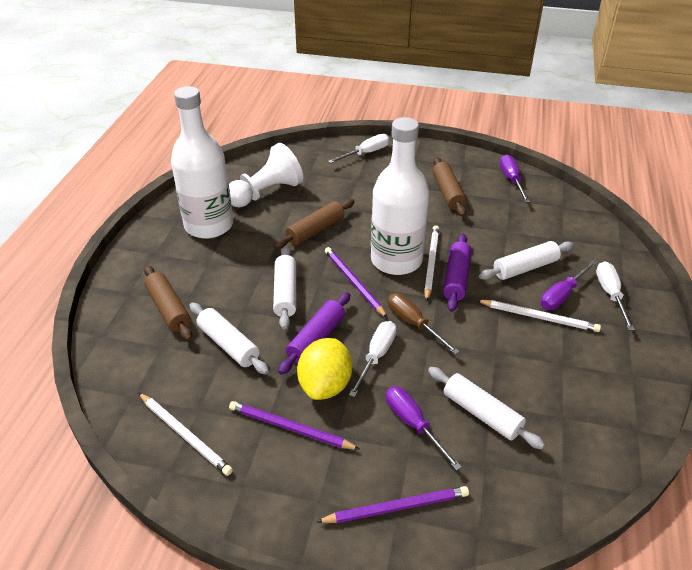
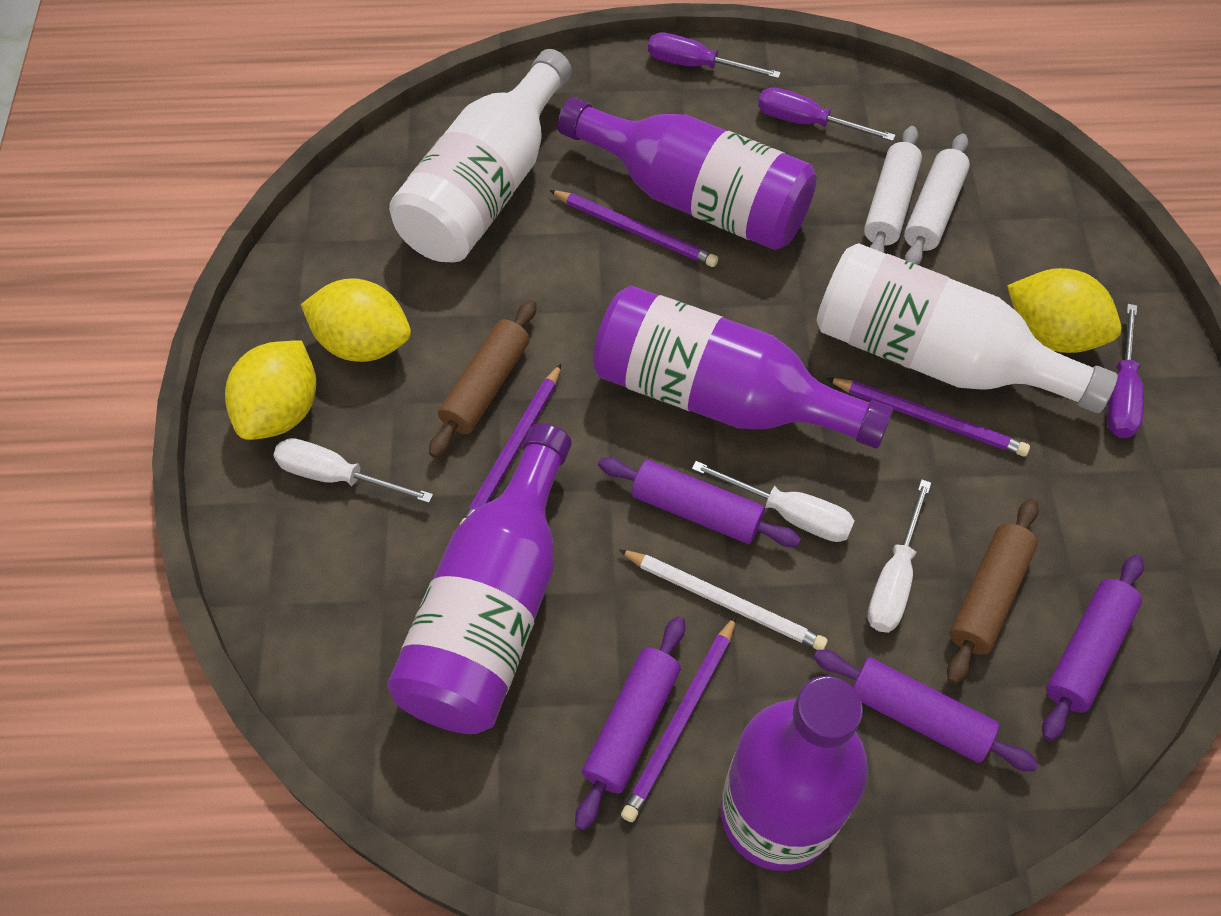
brown rolling pin: [144,265,192,341] [273,199,355,249] [433,157,466,217] = 3 -> [429,300,536,458] [947,499,1039,684] = 2
brown screwdriver: [388,293,460,355] = 1 -> none = 0
purple bottle: none = 0 -> [387,423,572,734] [558,97,816,250] [593,286,893,448] [721,676,868,871] = 4
purple pencil: [229,401,360,450] [316,486,469,523] [325,247,388,318] = 3 -> [459,363,562,526] [549,190,718,267] [621,616,736,822] [827,378,1030,456] = 4
purple rolling pin: [278,292,350,375] [443,234,471,312] = 2 -> [575,616,685,831] [598,457,801,547] [813,650,1038,772] [1042,555,1144,741] = 4
white pawn: [229,143,303,207] = 1 -> none = 0
white pencil: [139,393,233,476] [424,225,439,302] [476,300,601,332] = 3 -> [619,549,828,650] = 1
white rolling pin: [190,303,269,375] [273,246,296,329] [428,367,545,449] [479,241,573,280] = 4 -> [864,126,922,253] [904,133,970,265] = 2
yellow lemon: [297,338,352,400] = 1 -> [225,340,316,440] [301,278,411,362] [1007,268,1121,353] = 3

